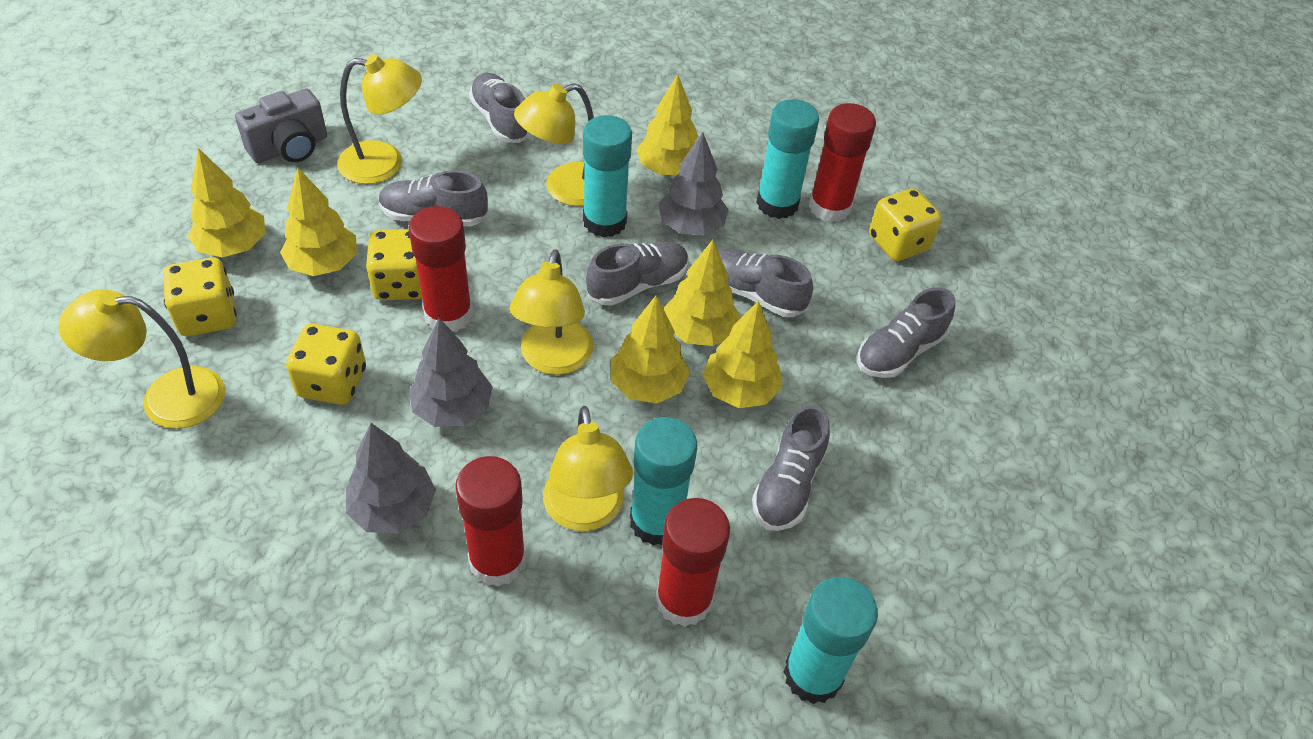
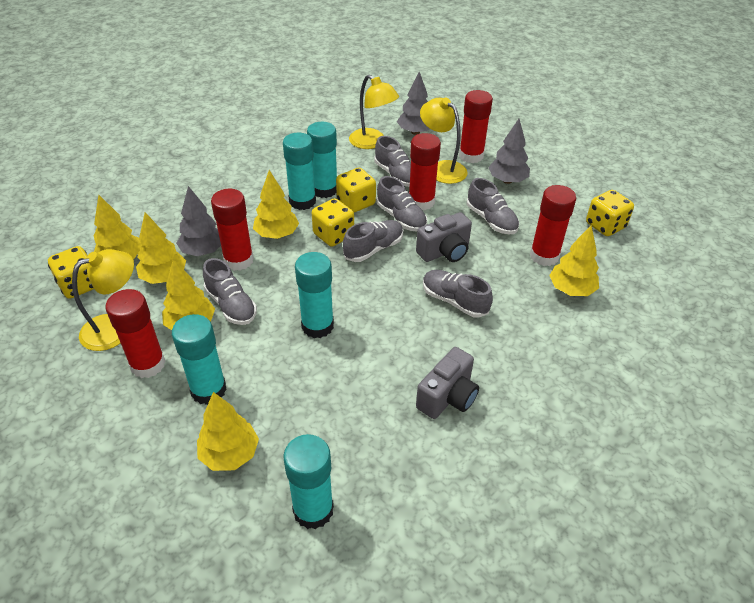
grey camera: [235,88,327,163] = 1 -> [416,212,472,262] [416,347,479,419] = 2
red glue stick: [409,206,473,332] [455,456,526,587] [655,498,730,627] [809,103,876,223] = 4 -> [106,289,166,378] [211,189,254,271] [409,133,441,210] [459,90,493,163] [530,185,576,266] = 5
turquoise glue stick: [583,115,632,237] [630,417,697,546] [756,99,819,219] [784,577,878,704] = 4 -> [172,314,227,405] [283,133,316,210] [283,434,334,529] [295,252,334,338] [307,122,337,198] = 5
yellow lamp: [58,289,225,429] [337,54,422,184] [510,249,593,375] [514,83,594,206] [543,406,633,531] = 5 -> [72,249,134,351] [349,75,399,149] [420,97,468,184] = 3

